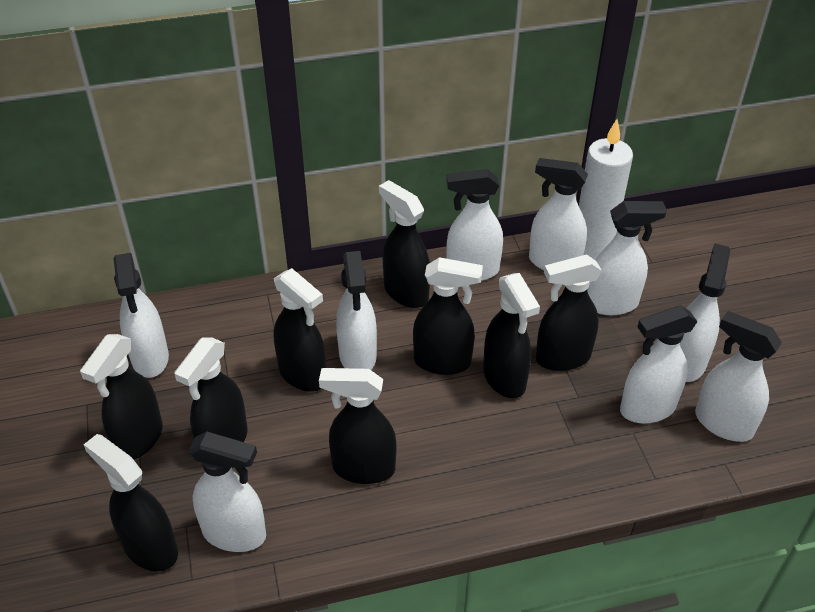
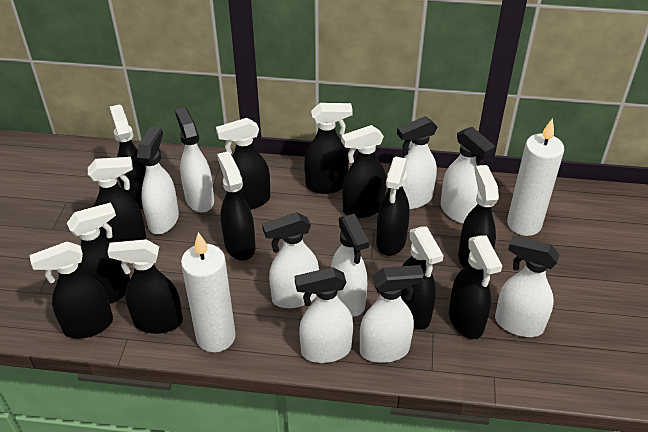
black spray bottle: [80,334,163,460] [84,434,178,571] [174,337,247,442] [273,268,326,392] [319,368,396,484] [379,180,430,308] [413,257,483,375] [483,273,540,398] [536,255,602,371] = 9 -> [29,242,113,339] [67,203,130,304] [88,157,146,243] [107,239,183,334] [110,104,146,209] [216,118,270,210] [217,151,256,261] [304,103,353,194] [341,125,386,218] [376,156,410,256] [400,226,444,330] [449,235,502,339] [458,165,499,268] = 13
white candle: [579,119,633,260] = 1 -> [181,232,236,352] [507,118,564,236] = 2

